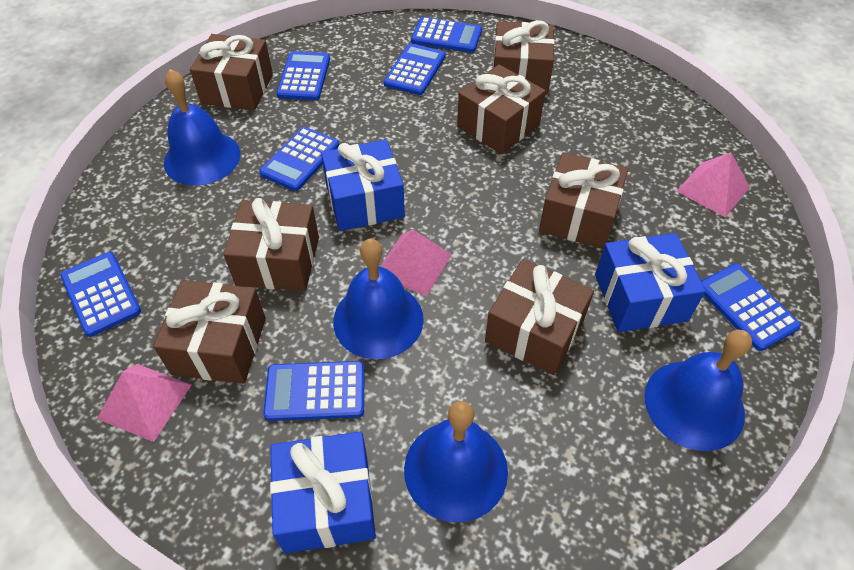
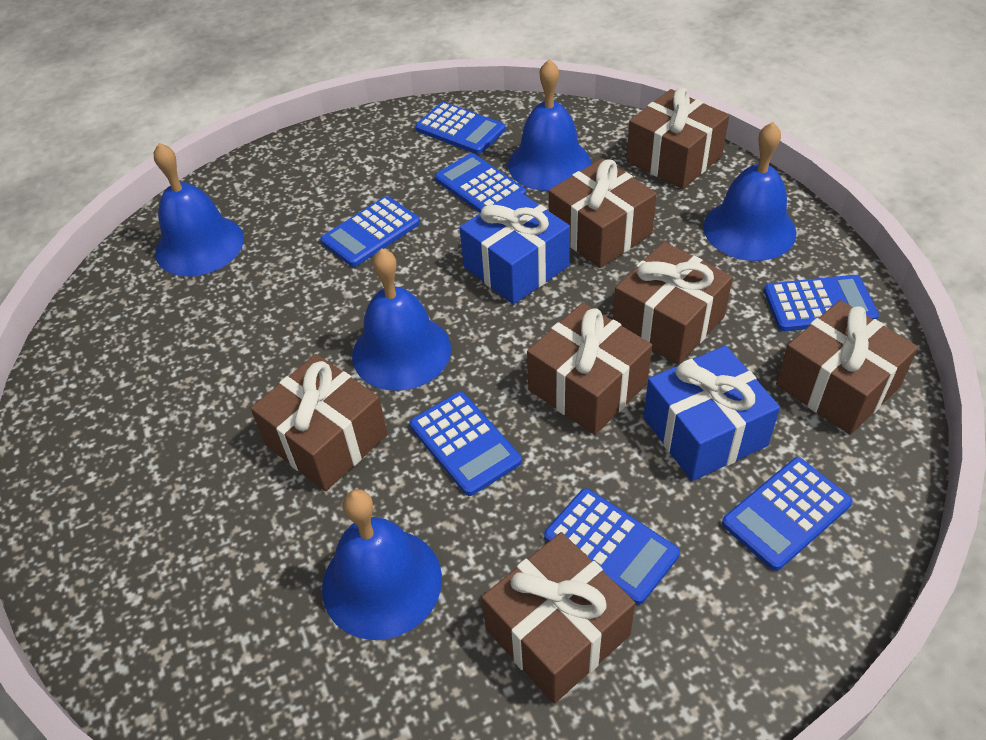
blue bell: [164,69,240,186] [333,239,424,359] [404,401,508,523] [644,330,752,451] = 4 -> [154,143,244,276] [322,489,442,640] [352,248,451,391] [508,59,591,191] [703,122,796,261] = 5
blue gift: [270,431,376,553] [321,139,405,231] [595,233,706,332] = 3 -> [460,191,570,305] [644,345,780,481] = 2
pink pyramid: [97,364,191,442] [380,229,452,296] [677,152,750,218] = 3 -> none = 0

